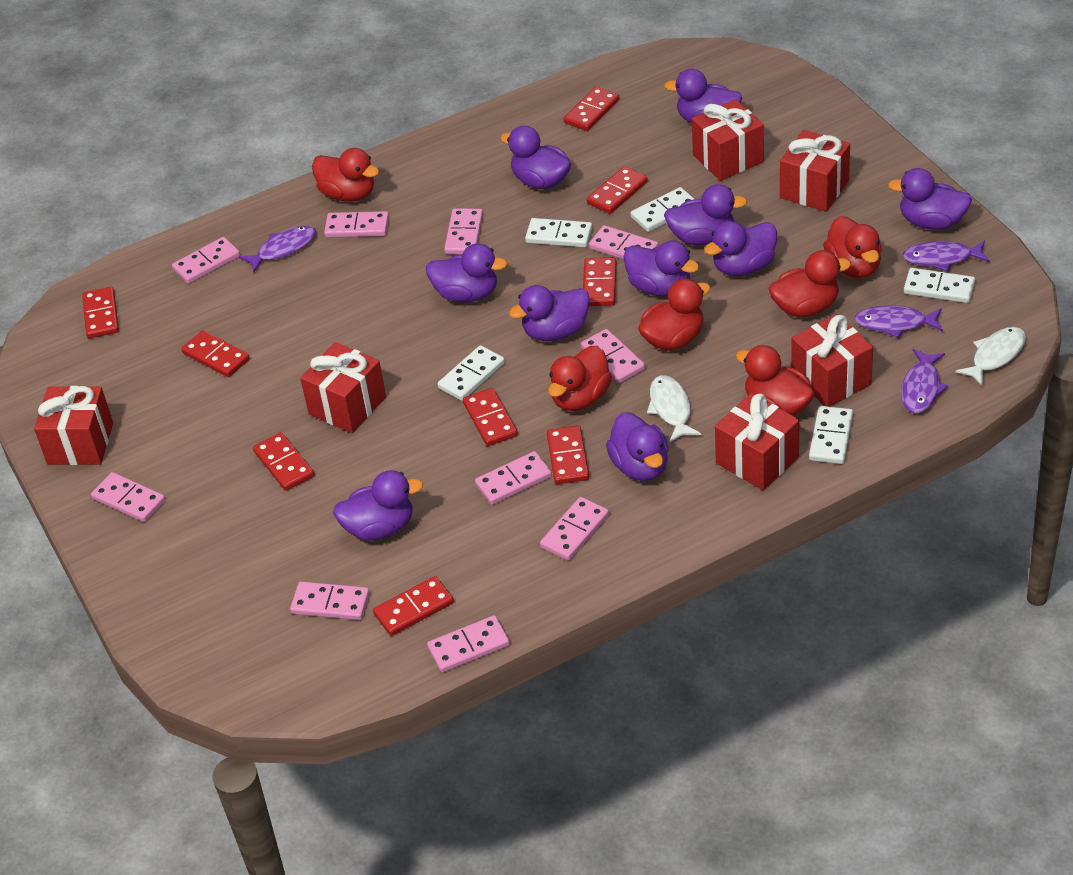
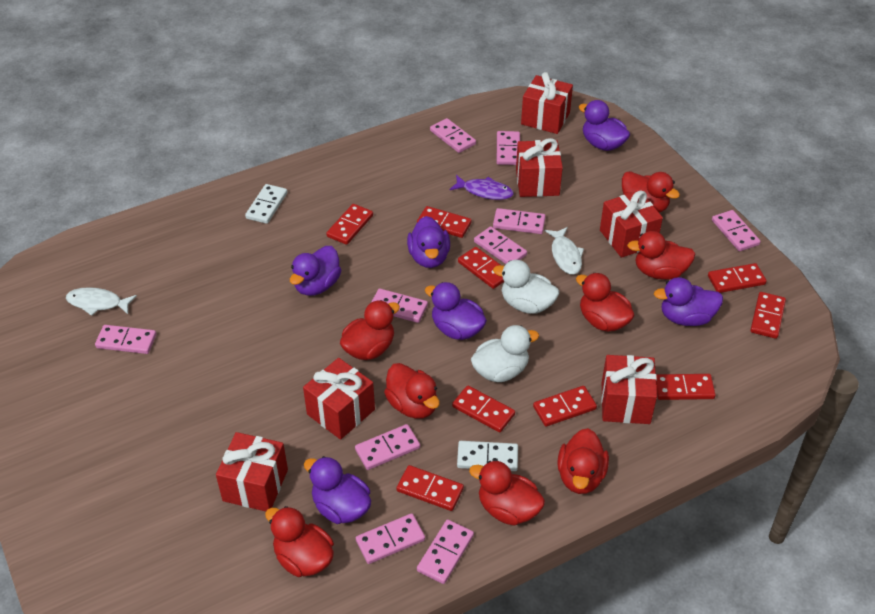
purple duck: [333,470,423,541] [426,243,507,302] [500,125,571,189] [509,285,590,341] [606,412,669,481] [623,240,699,297] [664,69,742,124] [664,184,747,245] [704,221,777,276] [888,168,972,230] = 10 -> [290,246,341,296] [304,456,371,524] [407,216,450,268] [425,282,487,340] [579,100,630,151] [654,277,723,326] = 6
purple fish: [239,226,316,272] [854,305,943,338] [901,349,948,413] [902,240,990,271] = 4 -> [450,175,514,200] = 1
red duck: [312,148,379,202] [548,346,612,411] [638,279,711,351] [736,345,815,416] [768,250,851,317] [823,216,882,278] = 6 -> [265,506,334,577] [340,300,400,360] [384,363,440,419] [469,461,545,526] [557,428,609,494] [576,273,635,332] [622,171,680,213] [627,231,695,280] = 8
white domino: [438,345,505,401] [525,218,592,247] [631,187,694,232] [809,406,853,464] [904,268,975,303] = 5 -> [245,184,287,224] [457,441,518,471] = 2
white duck: none = 0 -> [471,325,539,382] [493,260,559,314] = 2

